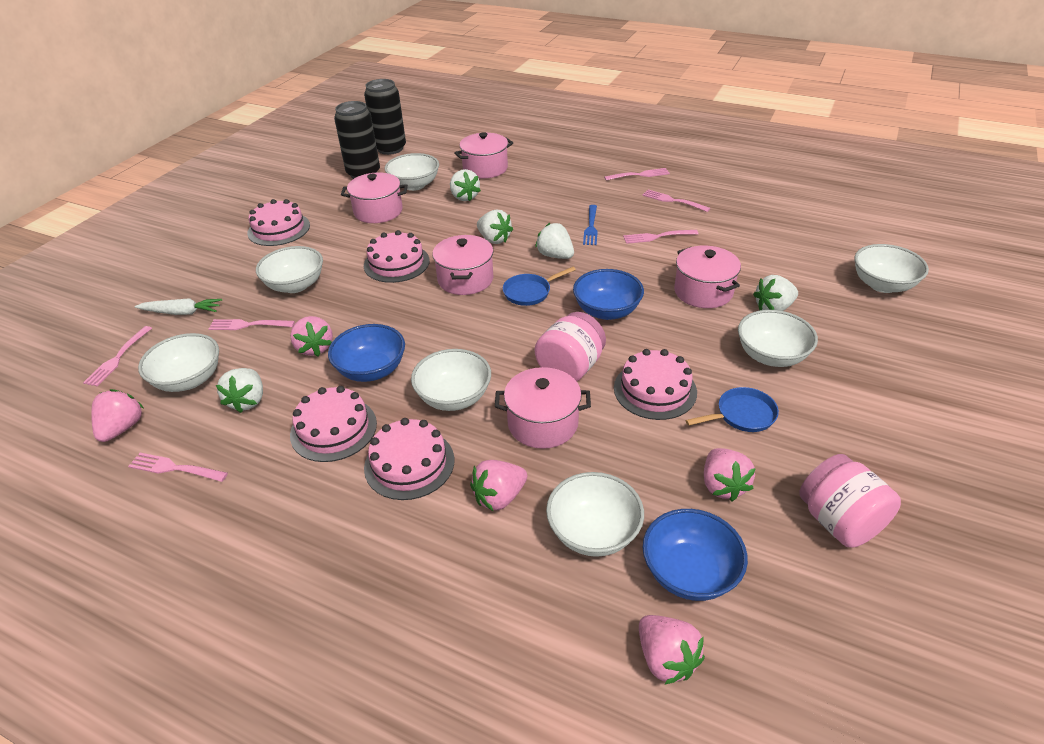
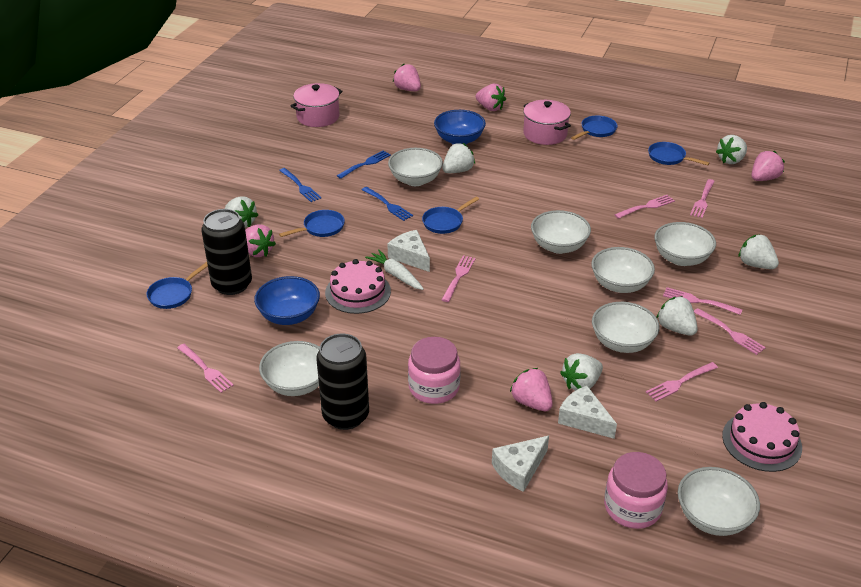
blue bowl: [328,324,405,382] [573,269,644,320] [643,509,748,601] = 3 -> [254,276,320,325] [434,110,486,145] = 2
blue fork: [583,205,598,245] = 1 -> [279,168,322,202] [337,150,391,179] [362,187,413,221] = 3
blue pan: [503,267,576,306] [685,387,779,432] = 2 -> [146,262,208,309] [279,210,345,237] [422,197,479,234] [571,116,618,140] [648,142,710,165] = 5
pink cake: [247,199,310,246] [290,386,377,462] [364,230,430,283] [364,418,454,500] [614,349,697,420] = 5 -> [325,259,391,314] [722,402,802,472] = 2
pink fork: [83,326,152,386] [128,453,228,482] [209,319,295,330] [604,168,670,181] [623,230,698,244] [642,189,710,212] = 6 -> [177,344,234,393] [442,255,476,302] [614,195,675,219] [646,362,718,401] [663,287,742,315] [690,179,715,218] [694,308,766,355] = 7
pink pot: [341,173,408,223] [432,235,494,295] [454,132,513,178] [495,367,591,449] [674,246,741,308] = 5 -> [290,83,343,127] [523,100,571,145] = 2
white cheese: none = 0 -> [387,230,430,272] [492,436,549,492] [558,386,617,439] = 3
white strawberry: [216,368,263,413] [450,169,481,201] [477,210,513,244] [535,223,574,259] [753,275,798,311] = 5 -> [225,196,258,227] [442,143,475,173] [560,353,603,391] [656,296,697,336] [716,135,747,164] [739,234,779,269] = 6

